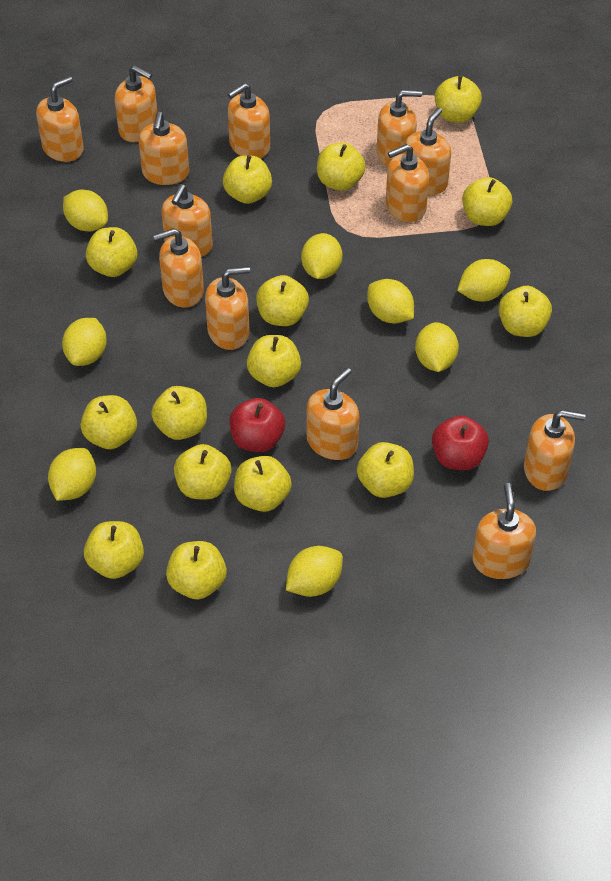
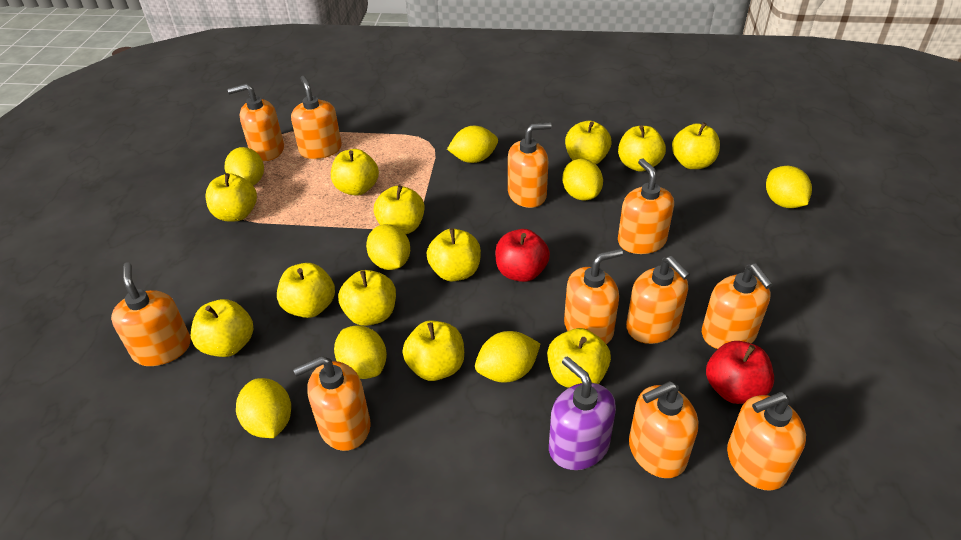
orange soap dispenser: [36,76,84,162] [114,65,157,142] [139,112,189,185] [153,228,204,308] [161,184,213,257] [205,266,250,350] [228,83,270,158] [307,368,359,460] [377,90,422,167] [386,144,429,222] [404,107,451,195] [472,483,536,579] [524,410,585,491] = 13 -> [111,262,191,366] [228,84,284,161] [291,76,342,159] [293,356,371,451] [508,123,552,208] [564,249,623,344] [618,158,674,254] [626,256,690,344] [629,381,698,478] [702,264,773,349] [727,392,806,491] = 11
purple soap dispenser: none = 0 -> [549,356,616,470] = 1
yellow apple: [81,395,137,449] [84,521,144,579] [86,227,137,277] [151,386,207,440] [166,541,227,599] [174,444,231,499] [223,155,272,204] [234,456,292,512] [247,335,301,387] [256,275,309,326] [317,142,366,191] [357,442,414,498] [435,76,482,123] [462,177,512,226] [499,286,552,337] = 15 -> [191,299,253,357] [205,173,257,222] [277,263,335,318] [331,149,379,196] [338,270,396,326] [374,185,424,234] [402,321,464,381] [427,228,481,281] [547,328,611,388] [565,121,612,164] [618,125,666,172] [672,122,720,169] = 12

